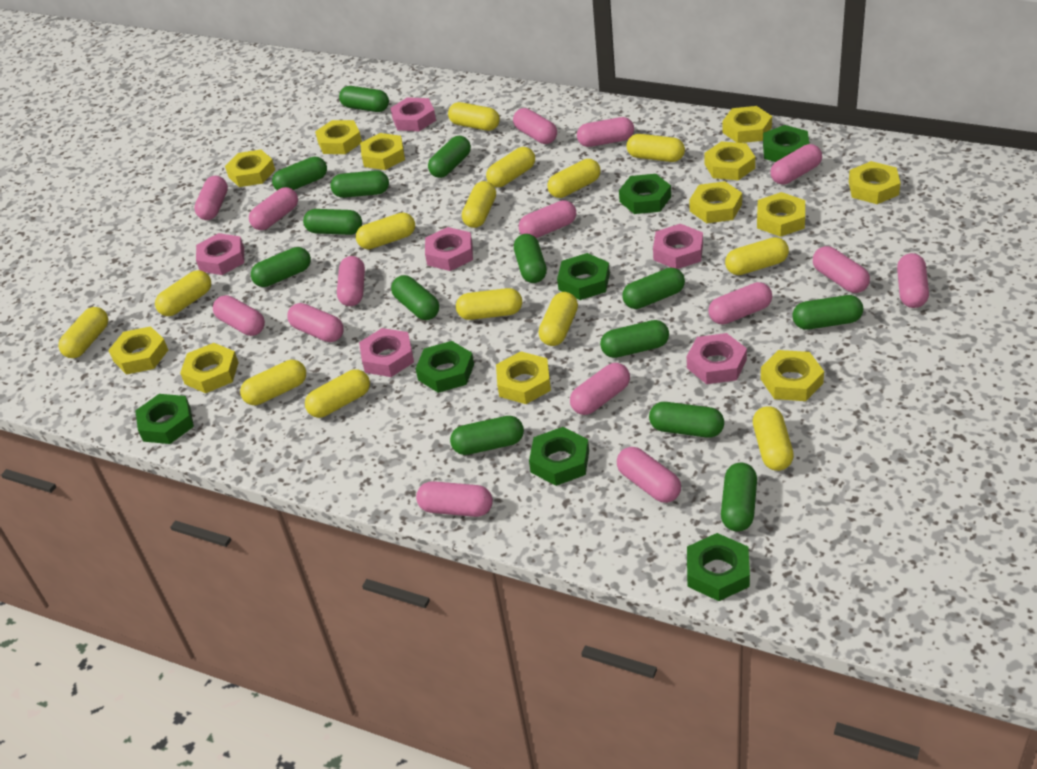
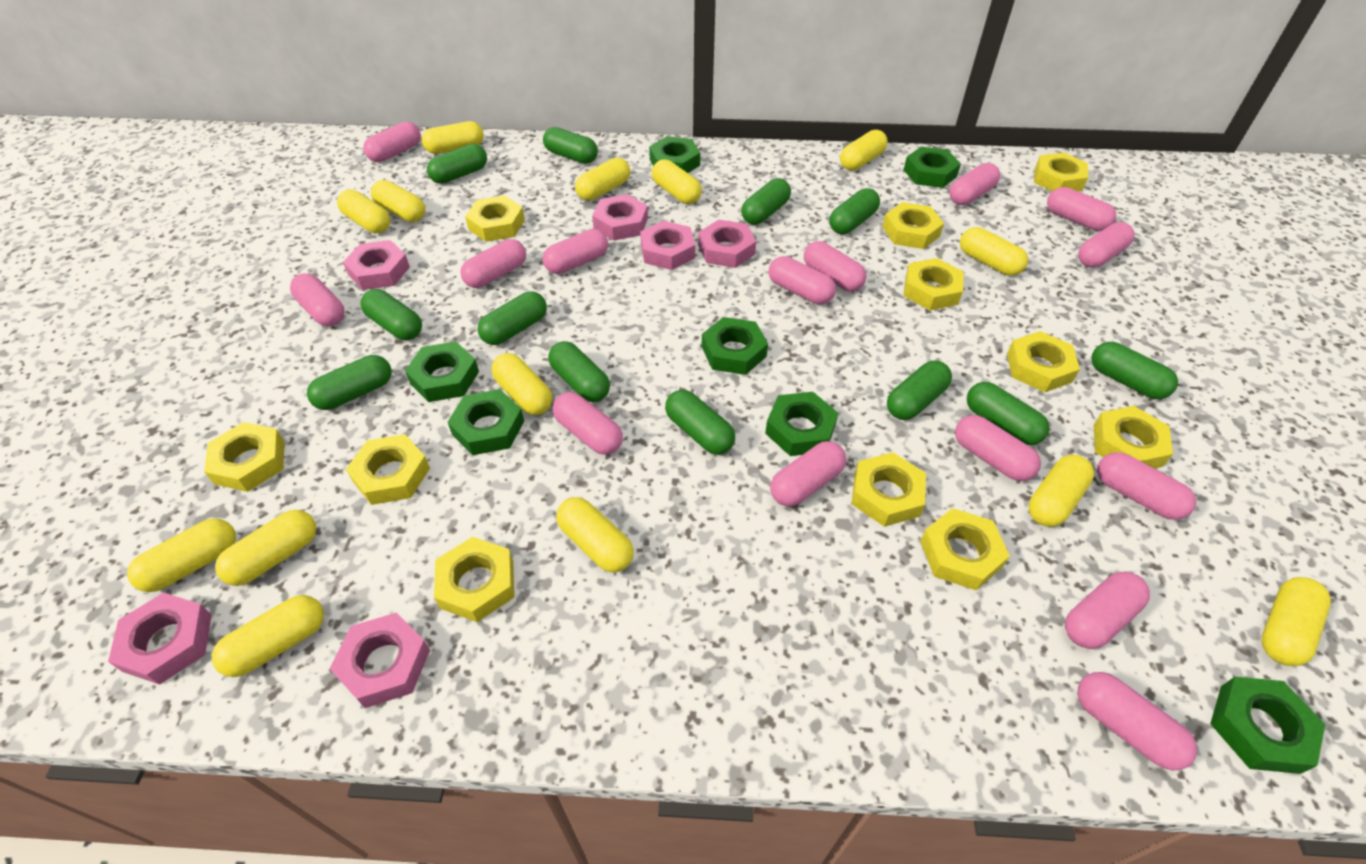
green capsule: [251,247,311,287] [272,157,327,190] [303,209,362,235] [331,170,389,198] [339,86,389,112] [391,275,439,320] [428,136,471,178] [450,416,524,455] [514,234,547,283] [600,320,669,358] [622,268,685,309] [649,402,724,438] [721,463,757,532] [792,295,863,330] = 14 -> [307,355,392,410] [360,289,422,340] [427,144,487,184] [477,291,547,345] [543,127,598,164] [548,341,610,402] [665,390,735,455] [741,178,791,225] [829,188,880,234] [887,361,952,420] [967,382,1050,445] [1091,342,1178,399] = 12
yellow nut: [108,326,168,375] [180,343,239,393] [225,150,275,187] [315,120,362,154] [360,133,405,170] [496,351,551,404] [689,181,742,223] [705,141,755,180] [722,106,772,143] [757,192,805,237] [761,350,824,401] [849,161,900,204] = 12 -> [204,422,285,492] [346,434,430,505] [434,537,514,622] [465,195,525,242] [852,452,926,527] [882,202,944,249] [903,258,964,310] [920,508,1010,590] [1007,331,1080,392] [1034,152,1088,191] [1094,406,1173,468] = 11

